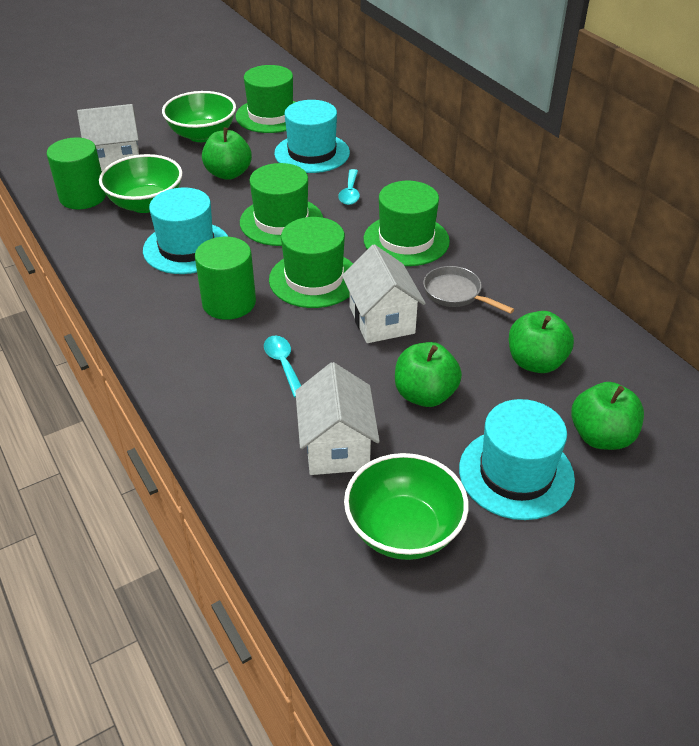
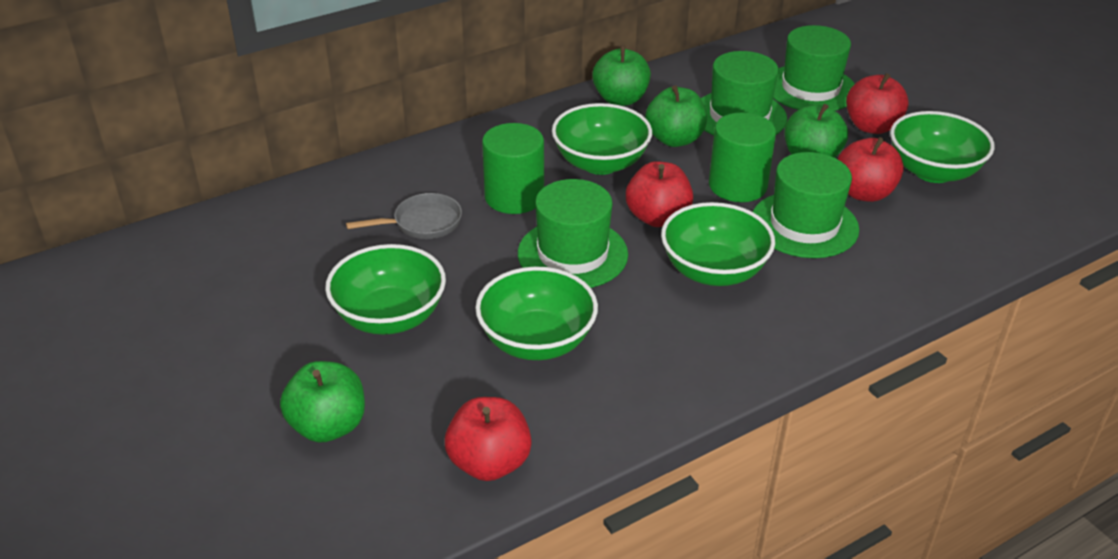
green bowl: [99,154,183,213] [162,91,236,142] [344,453,469,560] = 3 -> [325,244,446,335] [475,267,598,360] [552,103,652,175] [661,202,775,286] [890,111,995,183] = 5
red apple: none = 0 -> [445,397,532,481] [626,161,693,227] [838,137,904,202] [846,73,909,134] = 4
turquoise hat: [143,187,228,274] [274,100,350,173] [459,399,575,520] = 3 -> none = 0
turquoise spoon: [264,336,301,397] [338,169,360,205] = 2 -> none = 0
white house: [77,104,139,171] [295,362,380,475] [342,244,426,343] = 3 -> none = 0

